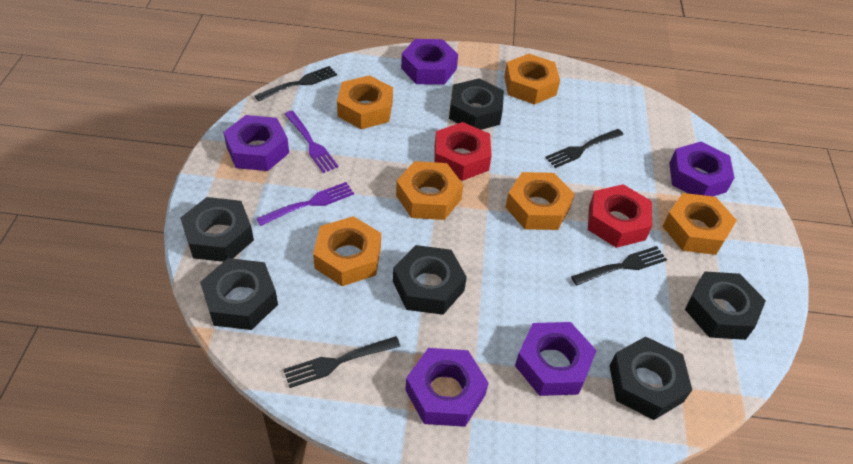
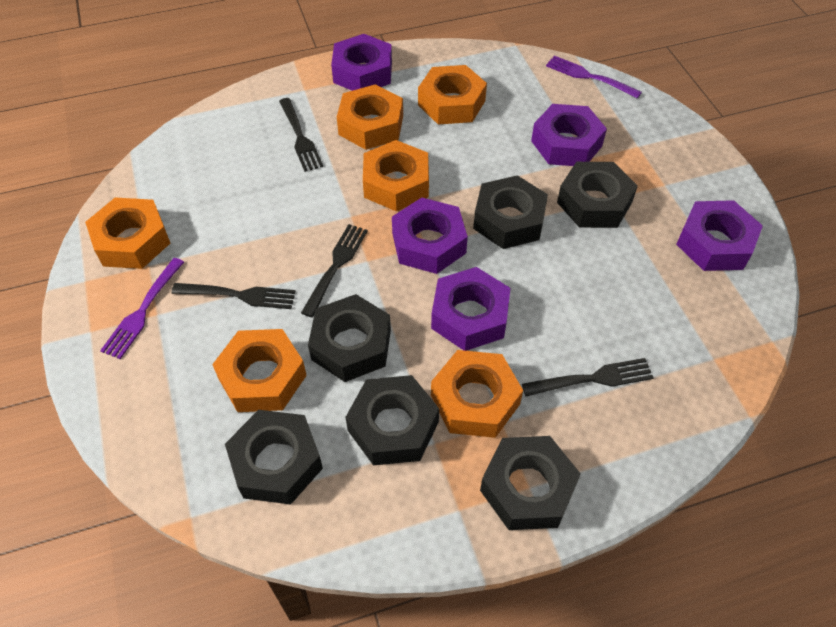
red nut: [435,122,492,181] [588,184,652,248] = 2 -> none = 0

